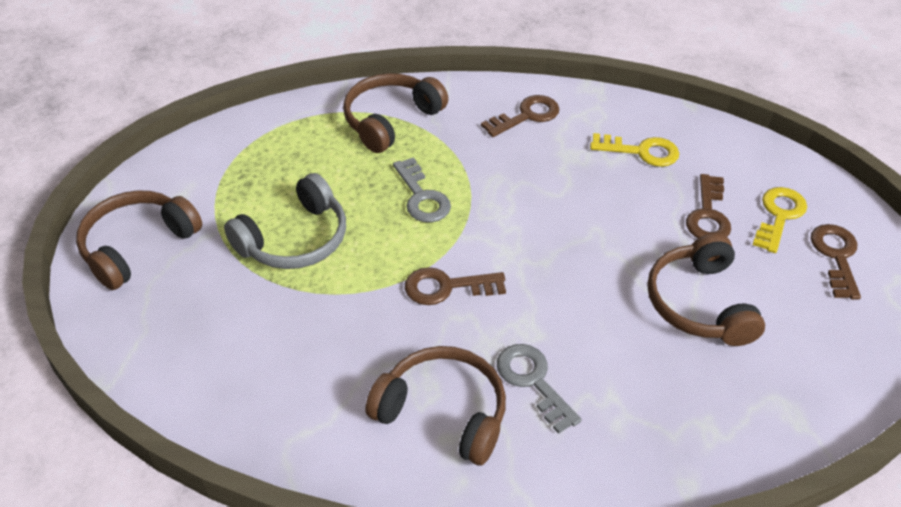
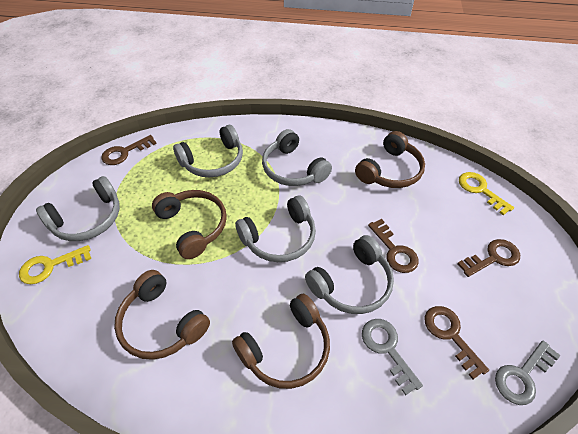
grey headphones: [224,173,346,269] = 1 -> [36,176,120,241] [173,125,243,177] [235,195,316,262] [262,129,332,186] [305,235,394,314] = 5

